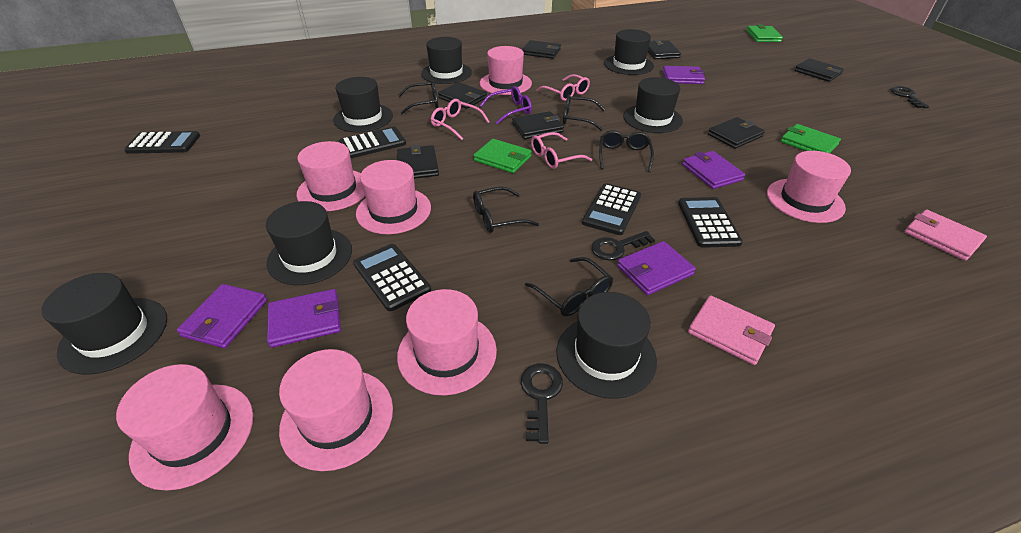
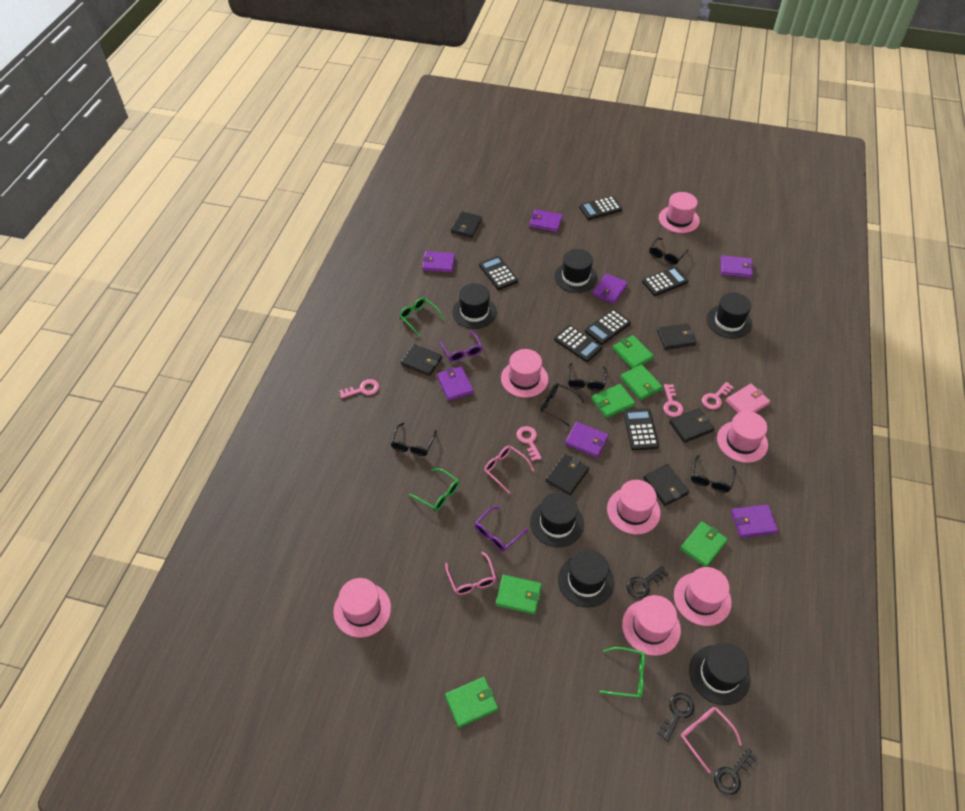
black calculator: [124,131,200,154] [339,127,406,158] [353,244,431,311] [582,183,641,235] [678,197,743,248] = 5 -> [479,256,518,290] [554,325,602,362] [579,196,622,220] [585,309,631,345] [623,408,659,450] [642,267,689,296] = 6
black hat: [41,273,167,375] [266,201,352,285] [333,77,393,132] [421,37,472,84] [556,292,657,399] [604,29,654,75] [623,77,683,133] = 7 -> [452,283,497,329] [530,492,584,547] [554,249,598,293] [558,549,614,608] [689,642,751,705] [707,292,752,339] = 6
black wallet: [397,145,439,179] [438,82,487,109] [512,111,564,139] [522,40,561,59] [648,39,681,59] [708,117,765,149] [795,58,844,82] = 7 -> [401,344,442,376] [451,211,482,238] [546,454,589,495] [643,464,689,506] [657,323,697,350] [669,408,715,443] = 6
green glasses: none = 0 -> [399,298,444,336] [409,468,459,511] [599,647,645,698] = 3
green wallet: [473,139,532,173] [746,24,783,42] [781,124,841,153] = 3 -> [445,677,498,728] [496,575,542,615] [592,384,635,418] [613,335,654,369] [620,364,662,400] [680,522,728,567] = 6
pink key: none = 0 -> [339,379,379,398] [516,426,542,461] [663,384,683,417] [702,382,734,409] = 4
pink wallet: [688,295,775,365] [904,209,987,261] = 2 -> [726,384,770,413] = 1
purple glasses: [480,86,532,124] = 1 -> [440,332,482,362] [475,506,528,551] = 2
purple wallet: [177,284,267,348] [267,289,341,348] [617,241,696,295] [662,66,705,84] [682,151,745,189] = 5 -> [422,251,455,273] [437,366,474,401] [529,209,563,232] [565,422,609,458] [592,273,628,304] [721,255,754,278] [731,504,778,538] = 7

